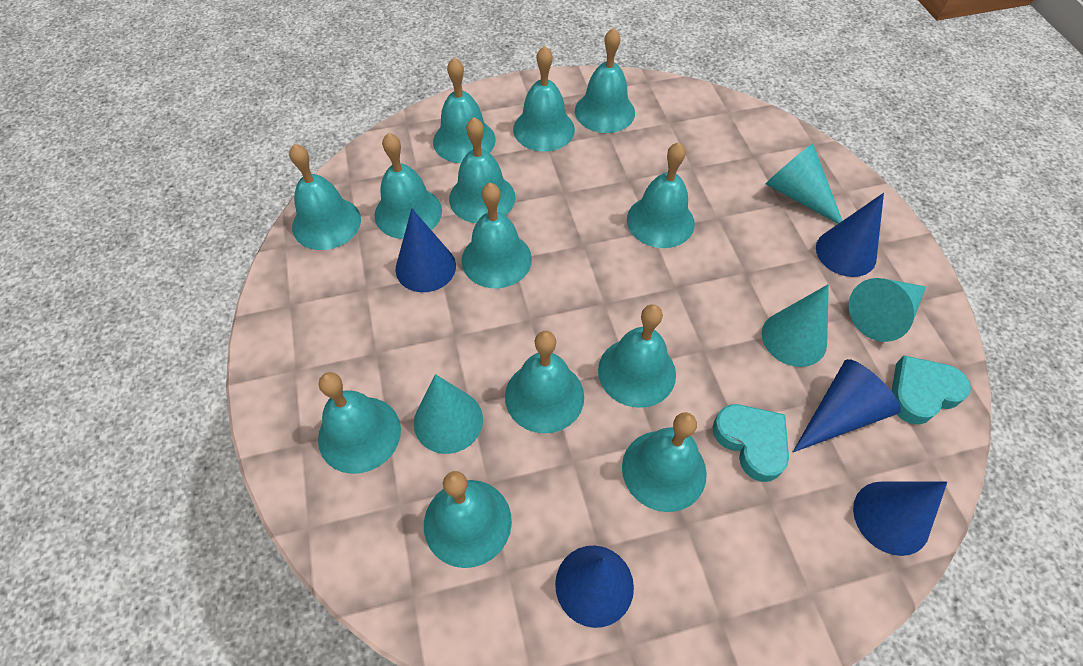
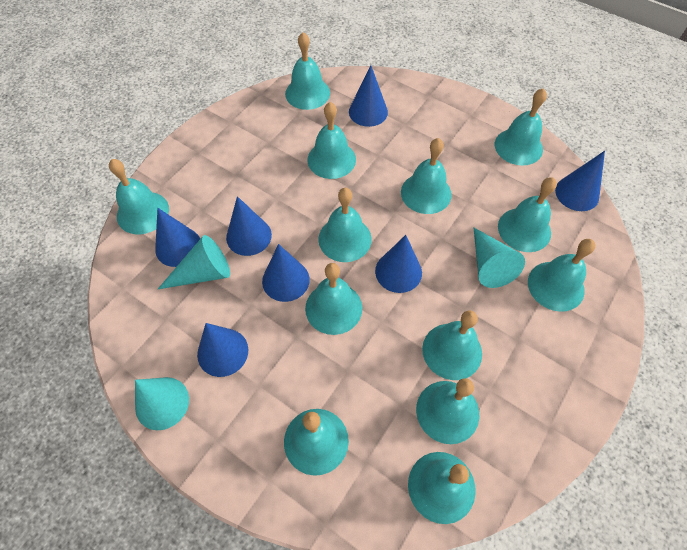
blue cone: [395,208,456,292] [555,546,634,628] [793,359,901,452] [816,193,884,277] [853,481,947,556] = 5 -> [155,208,200,267] [197,323,248,377] [226,196,272,256] [262,244,310,302] [349,65,388,127] [375,235,422,293] [555,151,605,211] = 7
turquoise cone: [414,374,483,454] [762,284,829,367] [766,144,842,224] [849,278,926,342] = 4 -> [135,377,189,430] [158,235,230,289] [474,228,525,288] = 3
turquoise heart: [712,404,789,482] [892,356,971,425] = 2 -> none = 0

